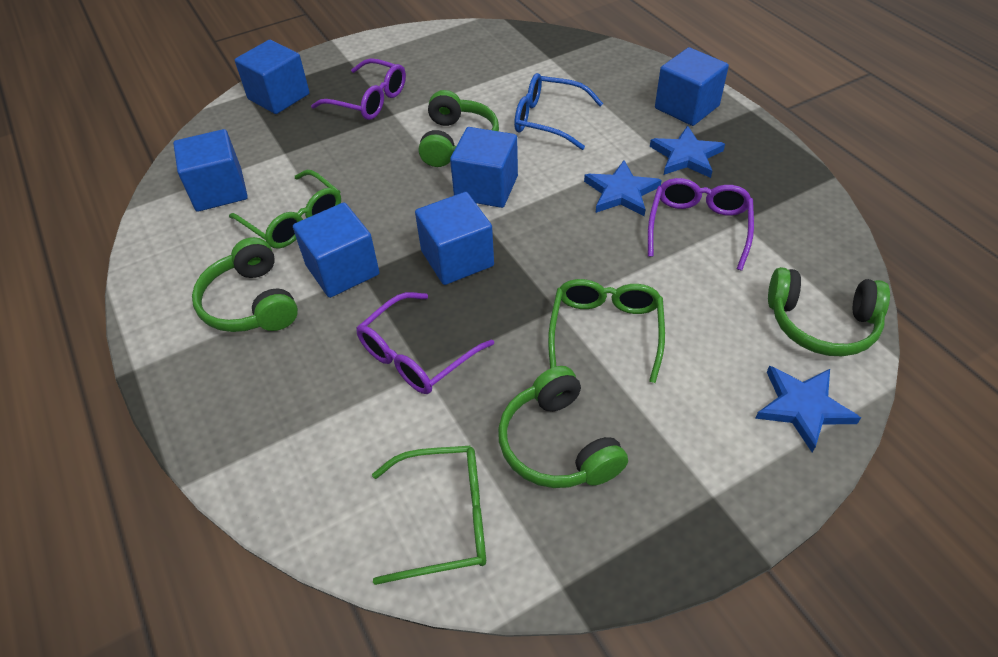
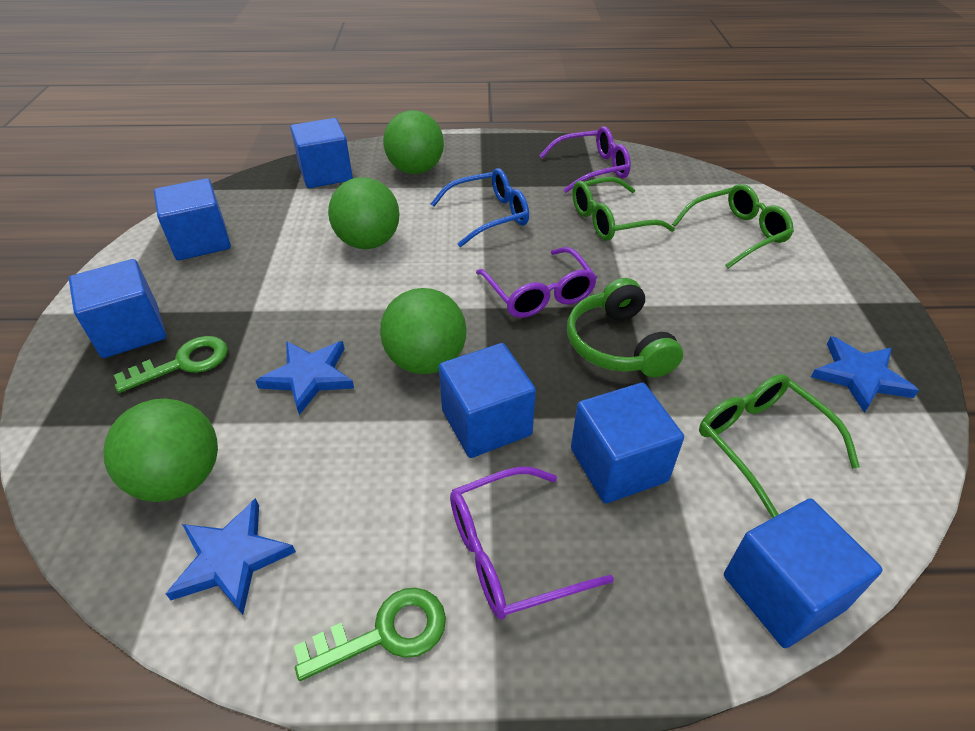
green ball: none = 0 -> [103,398,218,502] [328,177,399,249] [380,288,467,374] [383,110,444,174] = 4
green headphones: [192,237,298,332] [419,90,499,167] [498,366,628,488] [768,267,890,356] = 4 -> [567,278,683,377] = 1
green key: none = 0 -> [114,336,228,393] [294,588,446,681] = 2

